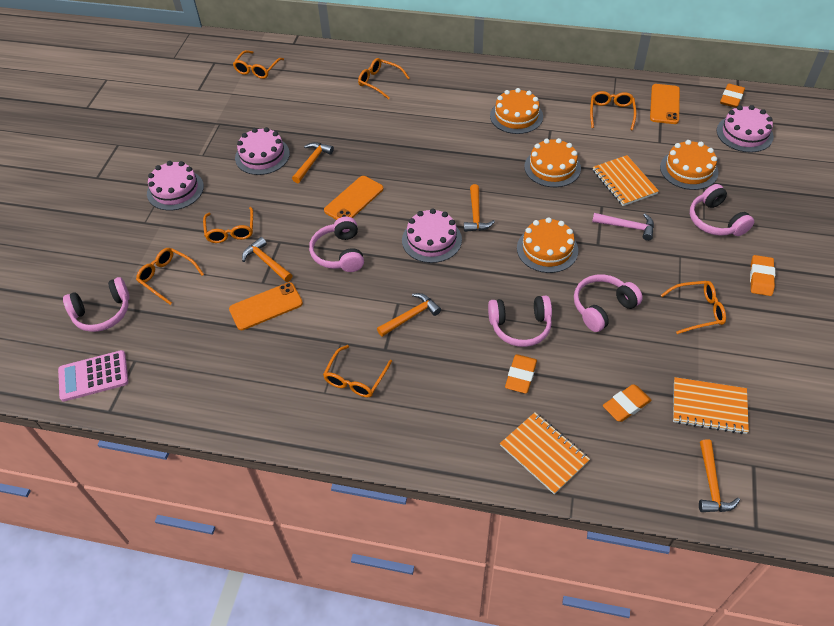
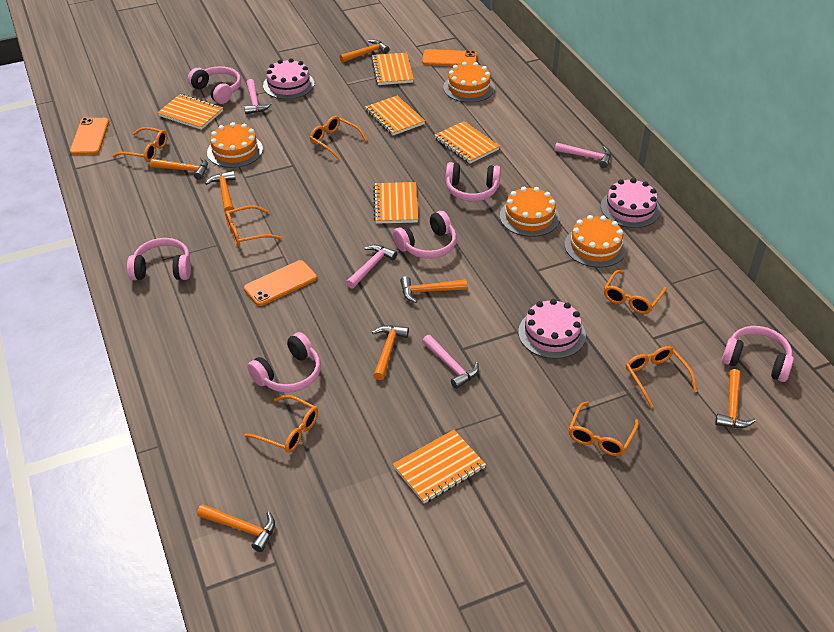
orange eraser: [505,354,537,393] [603,384,652,422] [720,84,745,108] [750,255,775,296] = 4 -> none = 0
orange hammer: [242,237,293,282] [292,142,334,183] [377,293,441,337] [464,184,495,232] [699,439,740,512] = 5 -> [150,157,208,180] [197,504,275,552] [205,171,235,211] [339,39,389,63] [372,325,409,380] [400,276,467,303] [715,369,756,428] = 7
orange notebook: [500,412,590,494] [593,155,659,206] [673,377,749,434] = 3 -> [157,94,223,130] [365,96,425,135] [371,53,414,85] [373,182,418,224] [393,430,486,503] [434,121,500,164] = 6
pink cake: [147,161,204,210] [235,127,290,175] [402,208,462,263] [717,105,774,153] = 4 -> [263,58,314,99] [518,299,586,359] [601,178,661,228] = 3
pink calculator: [58,350,128,402] = 1 -> none = 0
pink hammer: [592,213,654,241] = 1 -> [244,79,272,114] [346,245,397,289] [422,335,479,389] [555,142,611,168] = 4
pink headphones: [63,277,130,332] [309,216,364,272] [488,296,552,347] [574,274,643,332] [690,184,754,236] = 5 -> [127,238,191,280] [188,66,241,104] [247,332,321,393] [393,211,457,259] [446,162,501,201] [722,326,794,382] = 6

